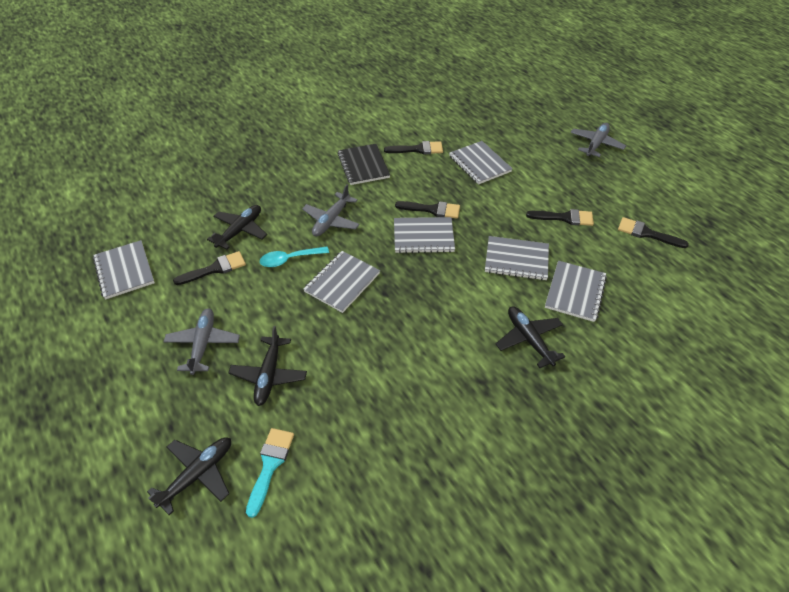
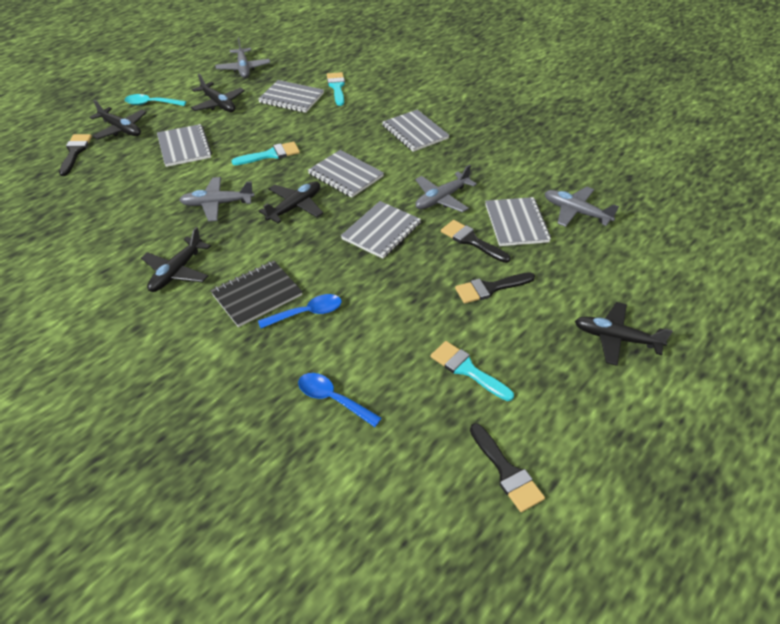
black brush: [173,251,246,285] [384,141,443,154] [395,201,460,219] [526,209,594,226] [618,217,689,248] = 5 -> [59,134,92,176] [441,220,511,263] [455,272,535,304] [470,423,545,512] = 4
black plane: [147,438,231,515] [207,205,267,250] [228,326,307,406] [496,306,565,368] = 4 -> [89,100,147,140] [141,227,211,292] [191,74,245,112] [259,181,323,223] [575,302,673,366] = 5
blue spoon: none = 0 -> [258,294,342,328] [298,373,382,427] = 2
grey plane: [164,308,240,375] [302,184,360,236] [571,123,626,157] = 3 -> [179,177,254,221] [215,37,270,78] [415,165,477,212] [545,186,619,227] = 4
turquoise brush: [246,428,294,518] = 1 -> [232,142,300,165] [327,72,345,106] [431,341,514,401] = 3

